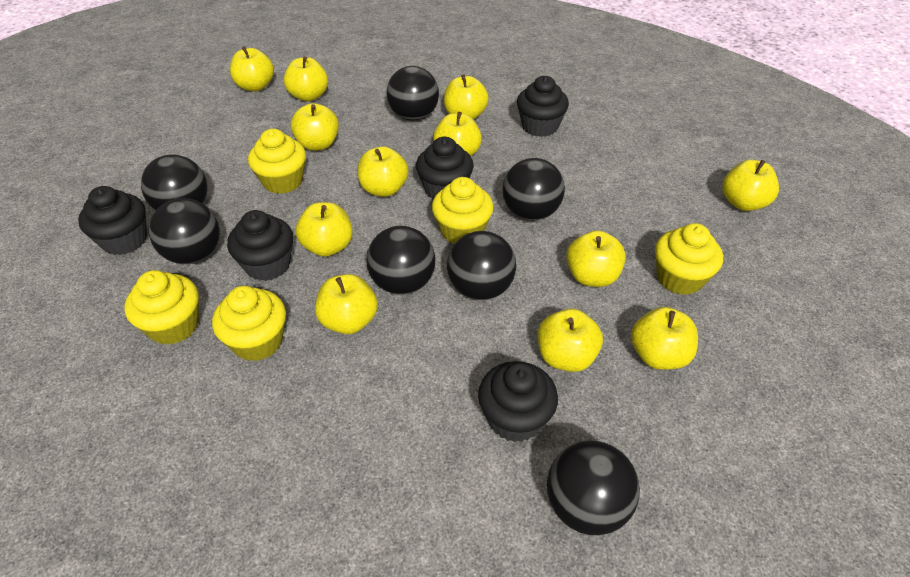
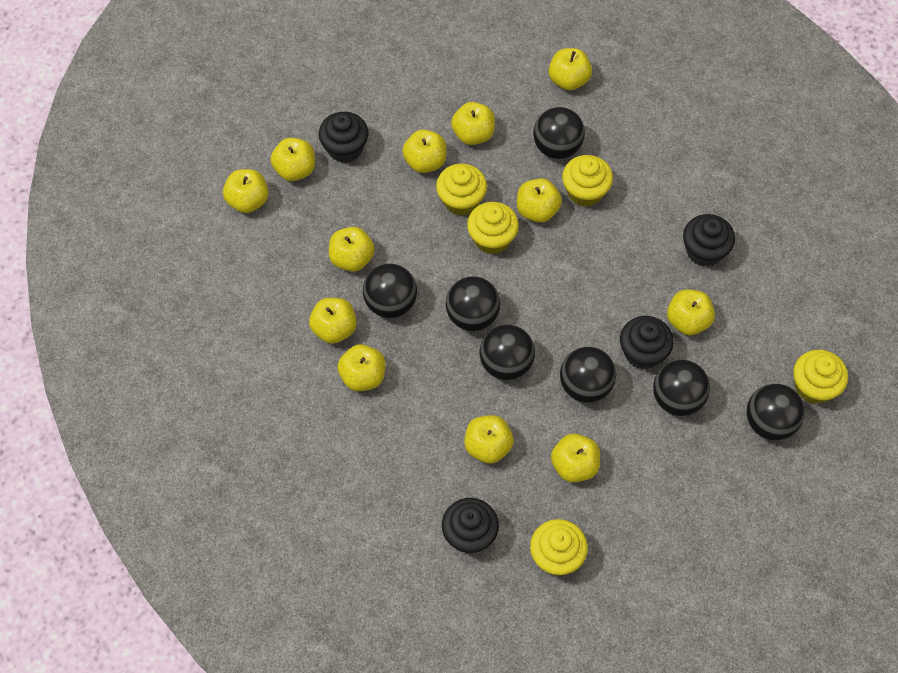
black cupcake: [78,186,147,255] [227,210,293,281] [416,137,474,199] [478,361,558,442] [517,76,569,137] = 5 -> [319,112,368,163] [442,498,499,554] [620,316,674,370] [683,214,735,267] = 4

